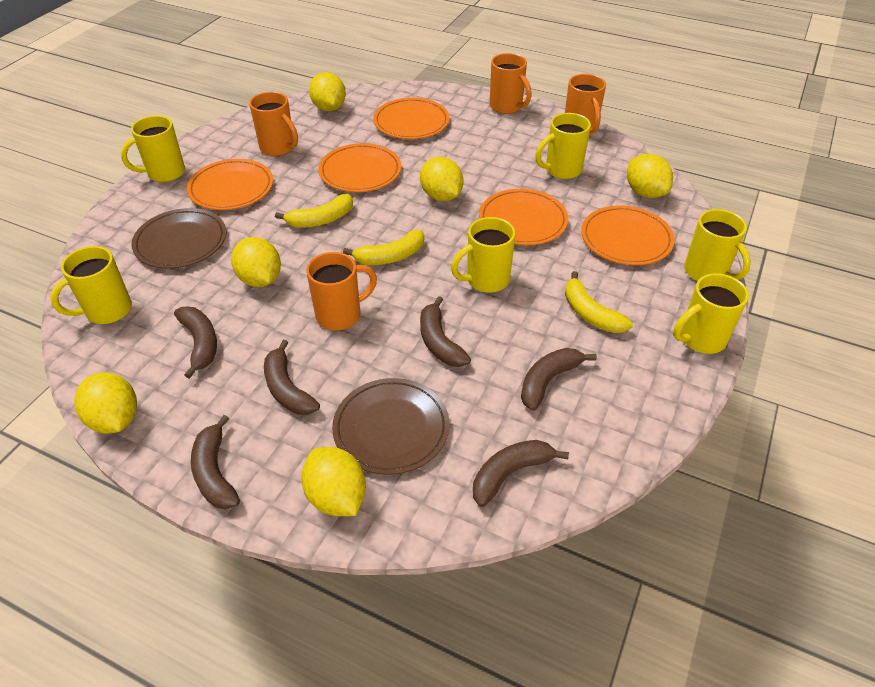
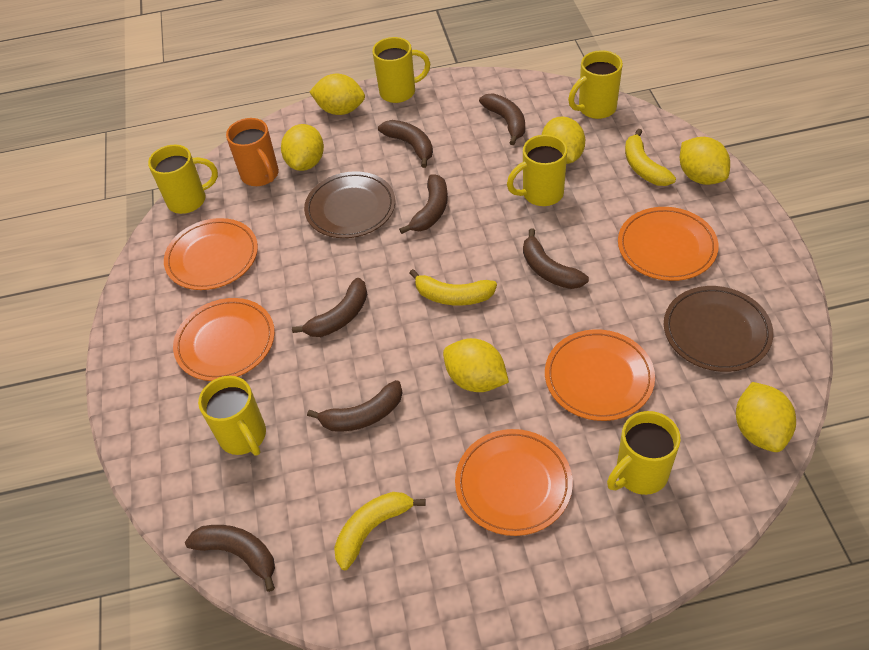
brown banana: [174,306,217,379] [191,415,240,509] [264,340,320,415] [420,296,471,367] [473,440,569,507] [521,348,597,411] = 6 -> [185,525,275,592] [292,278,367,337] [307,380,402,432] [378,120,433,168] [399,174,448,234] [479,94,525,145] [523,228,589,289] = 7
orange mug: [249,92,298,156] [306,252,377,330] [490,53,532,114] [565,74,606,135] = 4 -> [226,118,279,186] = 1

